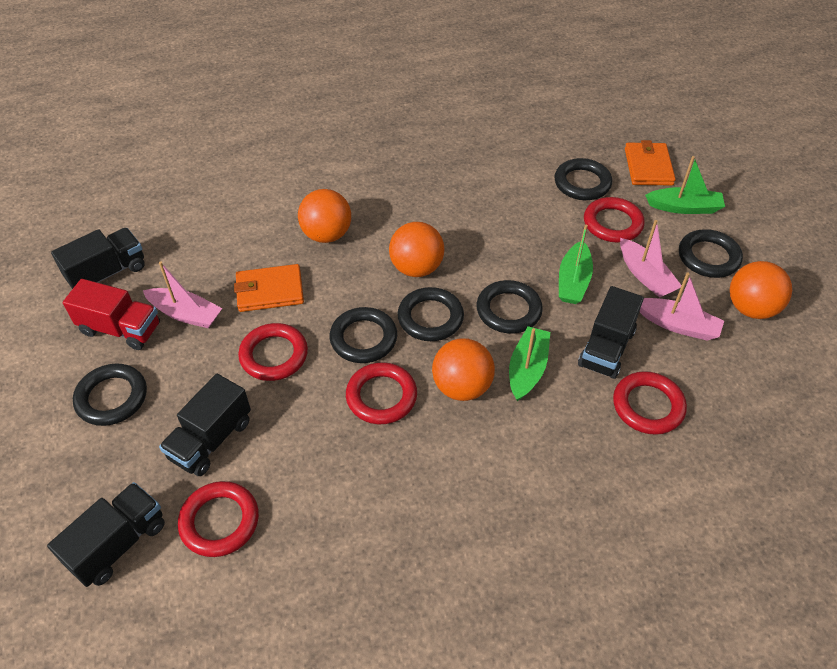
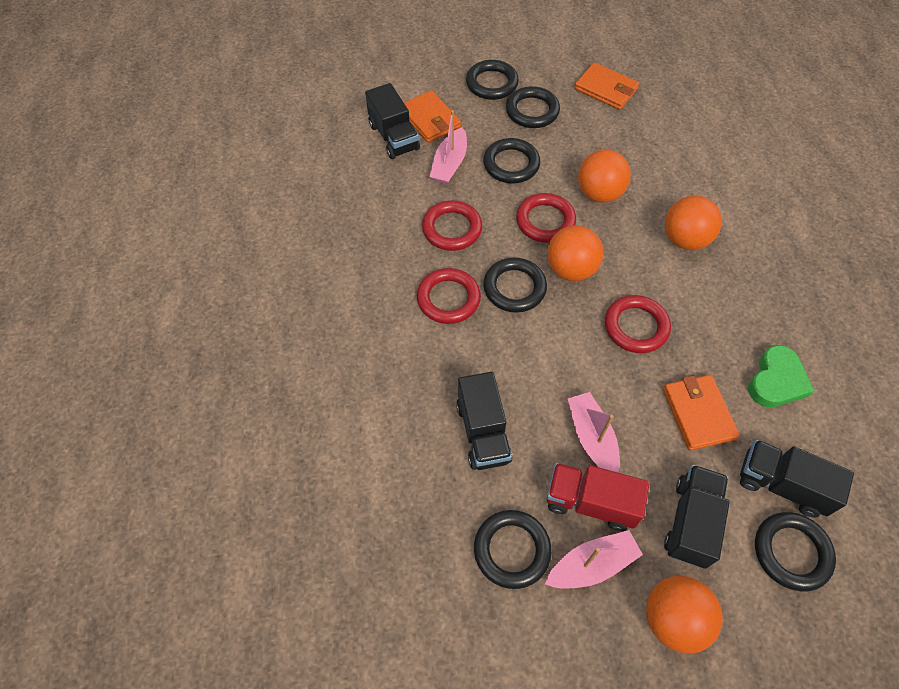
green boat: [509,326,550,401] [559,225,593,304] [645,156,725,214] = 3 -> none = 0
green heart: none = 0 -> [748,345,814,408] = 1
orange wallet: [234,264,304,312] [625,140,676,186] = 2 -> [404,90,461,143] [574,62,639,110] [663,375,740,450] = 3
red ring: [178,481,259,557] [238,323,308,381] [346,362,417,424] [584,197,645,242] [613,371,687,435] = 5 -> [417,268,481,324] [422,200,482,251] [516,193,576,243] [605,295,671,353] = 4

